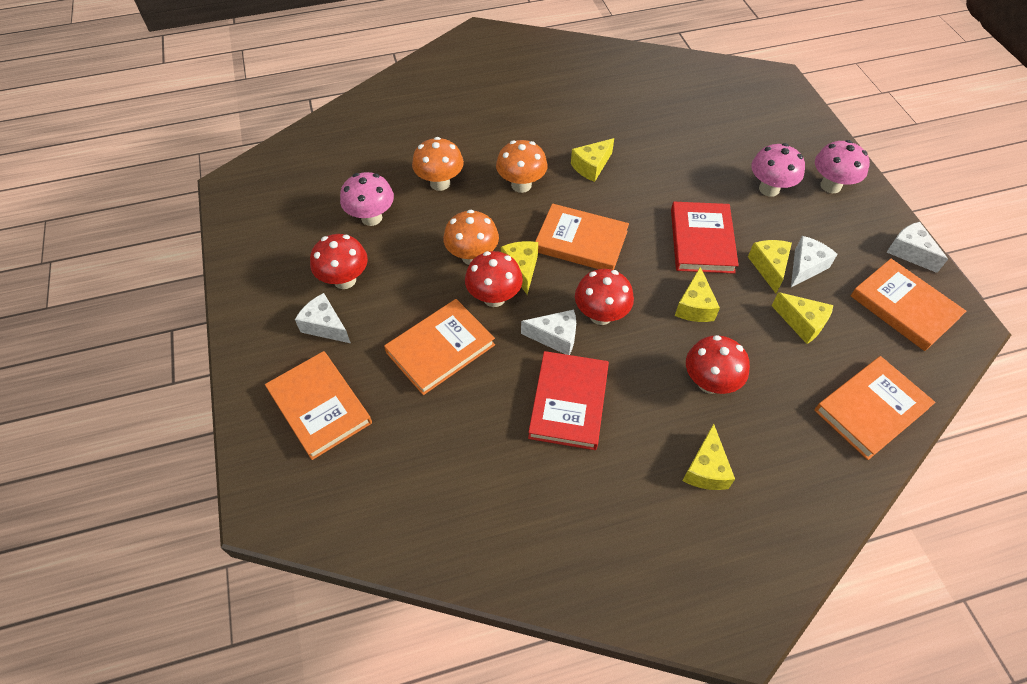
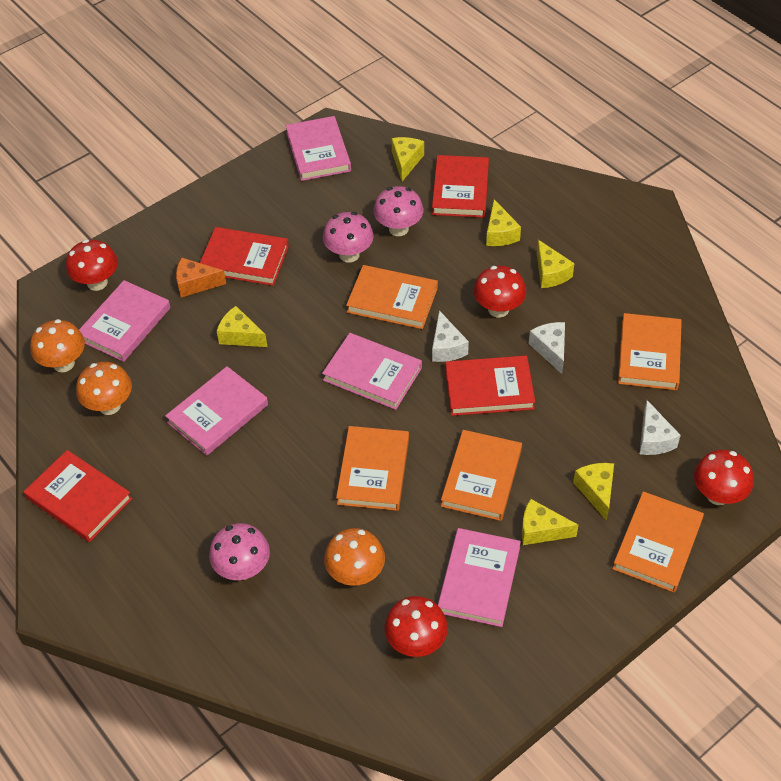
orange cheese: none = 0 -> [176,258,226,297] = 1
pink book: none = 0 -> [79,280,170,362] [165,366,268,456] [286,116,351,181] [322,333,422,410] [438,528,521,627] = 5
red book: [528,351,609,450] [671,202,739,274] = 2 -> [24,450,132,542] [200,227,289,286] [432,155,489,218] [445,355,535,416] = 4
white cheese: [295,293,351,343] [521,310,576,355] [791,236,838,287] [886,222,948,273] = 4 -> [432,310,469,362] [529,322,565,374] [640,400,681,455] = 3

